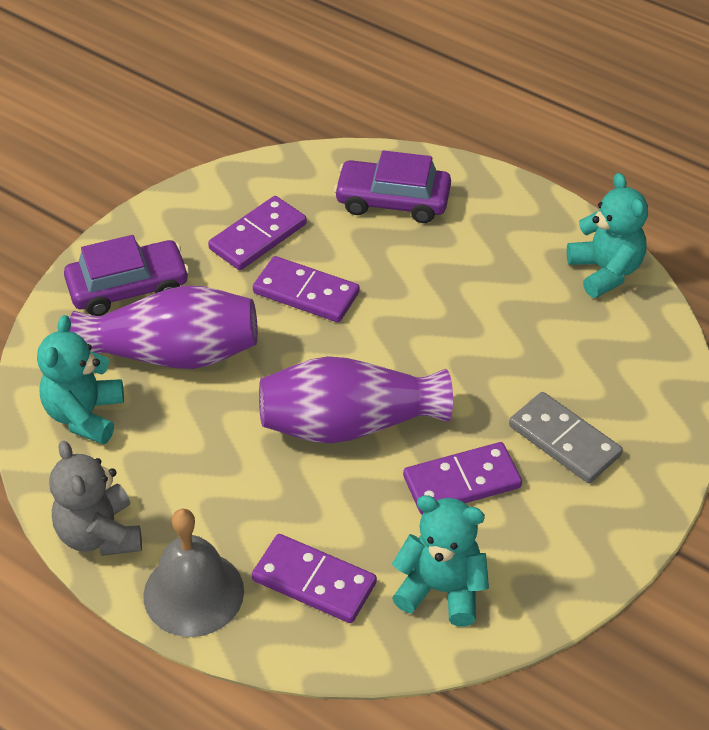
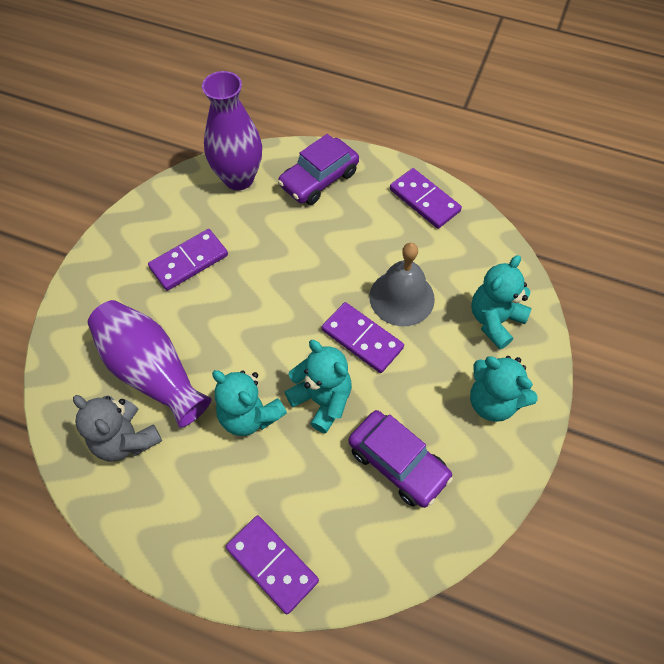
grey domino: [509,392,623,483] = 1 -> none = 0
turquoise teddy bear: [37,315,124,444] [392,495,489,627] [567,173,648,298] = 3 -> [212,370,287,436] [285,340,352,433] [470,356,538,422] [471,255,532,349] = 4

